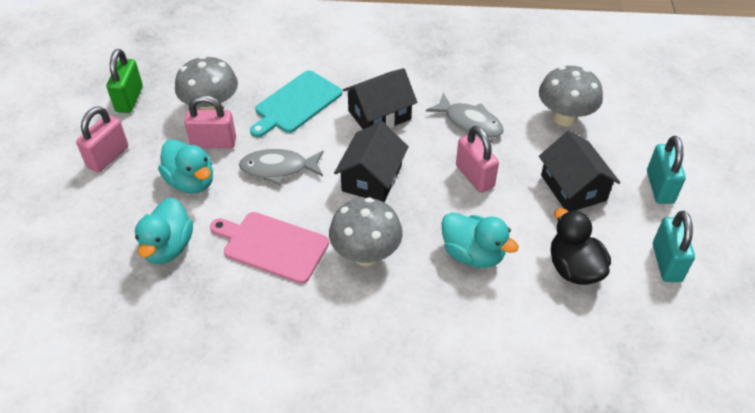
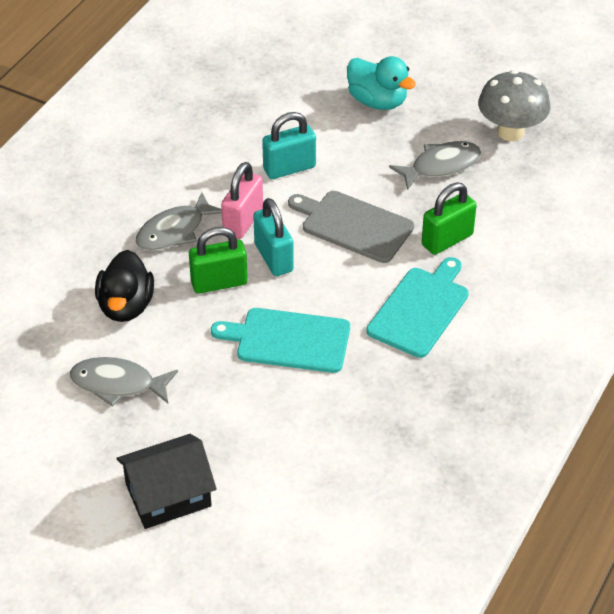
black house: [334,121,409,202] [343,68,417,129] [539,130,620,211] = 3 -> [116,434,216,529] = 1
green padlock: [107,49,143,113] = 1 -> [189,227,248,294] [422,183,477,255] = 2
grey cutting board: none = 0 -> [288,191,414,263] = 1
grey fish: [239,149,323,185] [426,93,504,138] = 2 -> [70,357,178,407] [136,192,222,251] [389,141,481,190] = 3
grey mushroom: [175,56,238,110] [329,197,403,266] [539,66,603,127] = 3 -> [478,70,551,141] = 1
pink cutting board: [210,212,329,284] = 1 -> none = 0
pink padlock: [76,106,128,173] [184,95,236,148] [456,126,499,193] = 3 -> [221,162,263,239] = 1
turquoise cutting board: [250,70,342,137] = 1 -> [211,308,350,373] [366,257,469,358] = 2
turquoise duck: [135,197,193,264] [158,139,213,193] [441,212,519,268] = 3 -> [347,56,416,110] = 1

